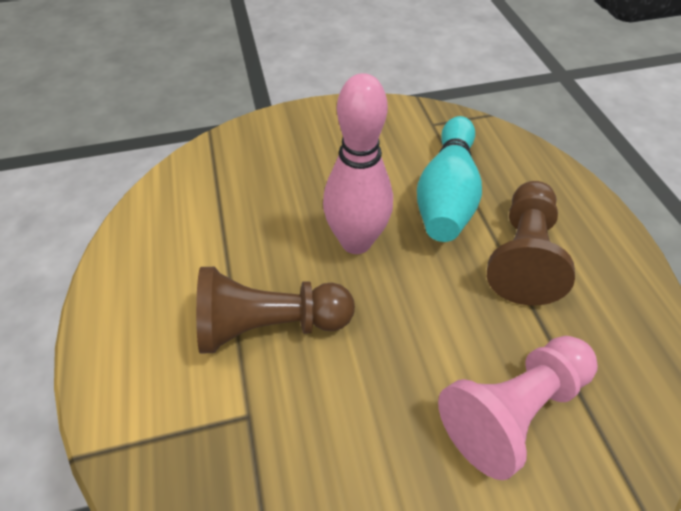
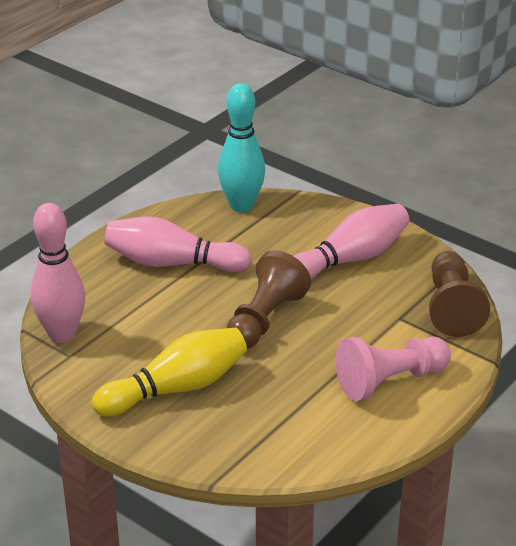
pink bowling pin: [323,73,393,254] = 1 -> [31,203,85,343] [105,216,252,272] [294,204,410,279] = 3
yellow bowling pin: none = 0 -> [92,328,247,416] = 1

